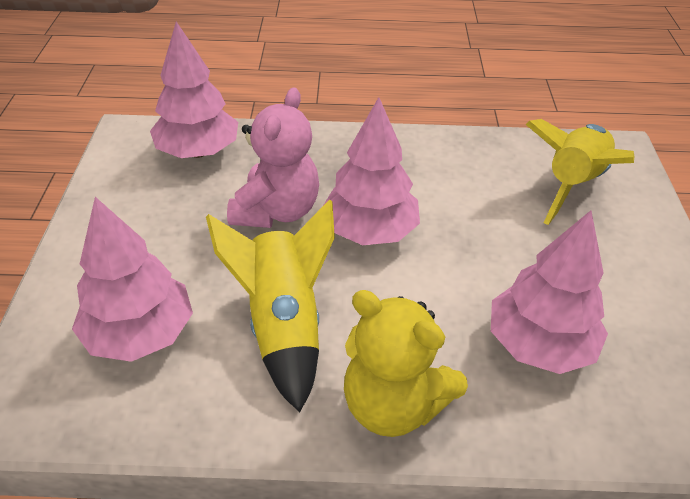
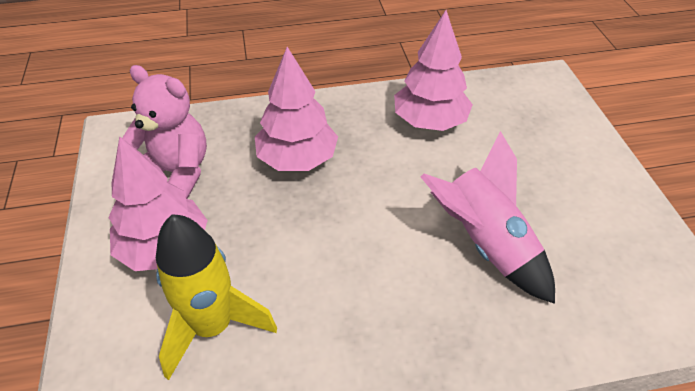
pink rocket: none = 0 -> [421,131,555,304] = 1
pink tree: [72,197,193,362] [150,21,238,158] [322,97,420,245] [491,210,608,374] = 4 -> [108,136,208,271] [255,47,338,171] [394,10,473,131] = 3
yellow rocket: [206,199,335,412] [525,119,634,225] = 2 -> [156,214,277,380] = 1
yellow teddy bear: [344,290,468,437] = 1 -> none = 0

